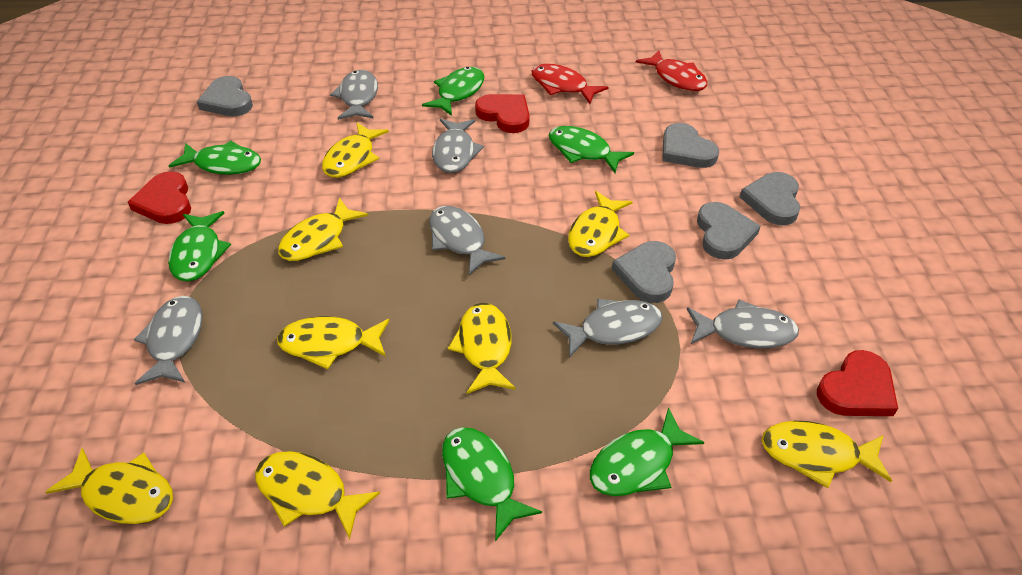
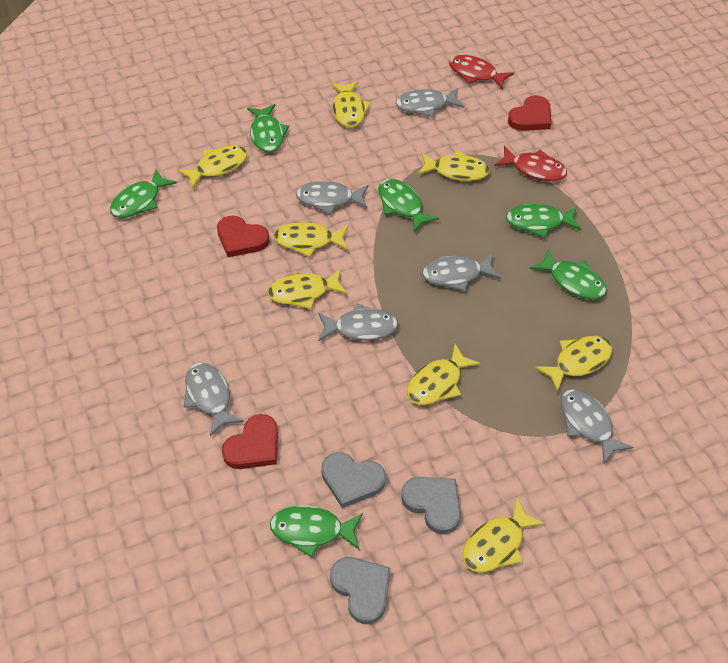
grey heart: [197,76,253,116] [612,241,676,303] [662,123,719,168] [697,202,761,260] [740,172,801,225] = 5 -> [321,452,386,508] [330,557,390,624] [401,477,461,534] = 3

